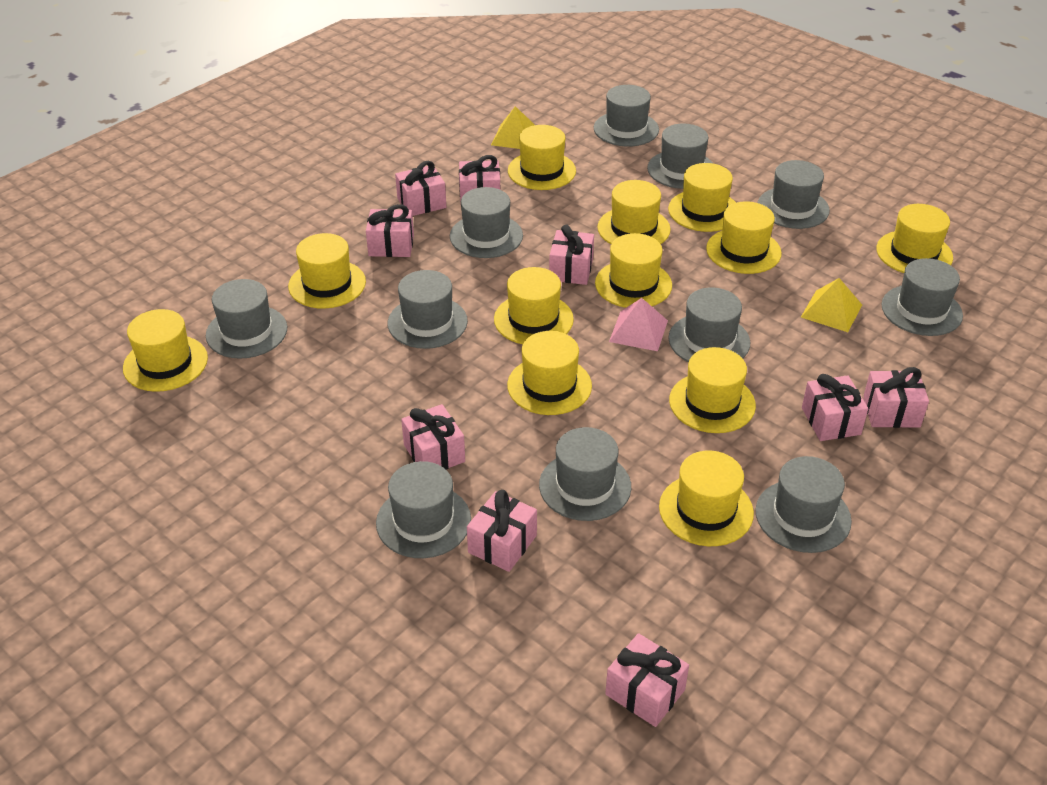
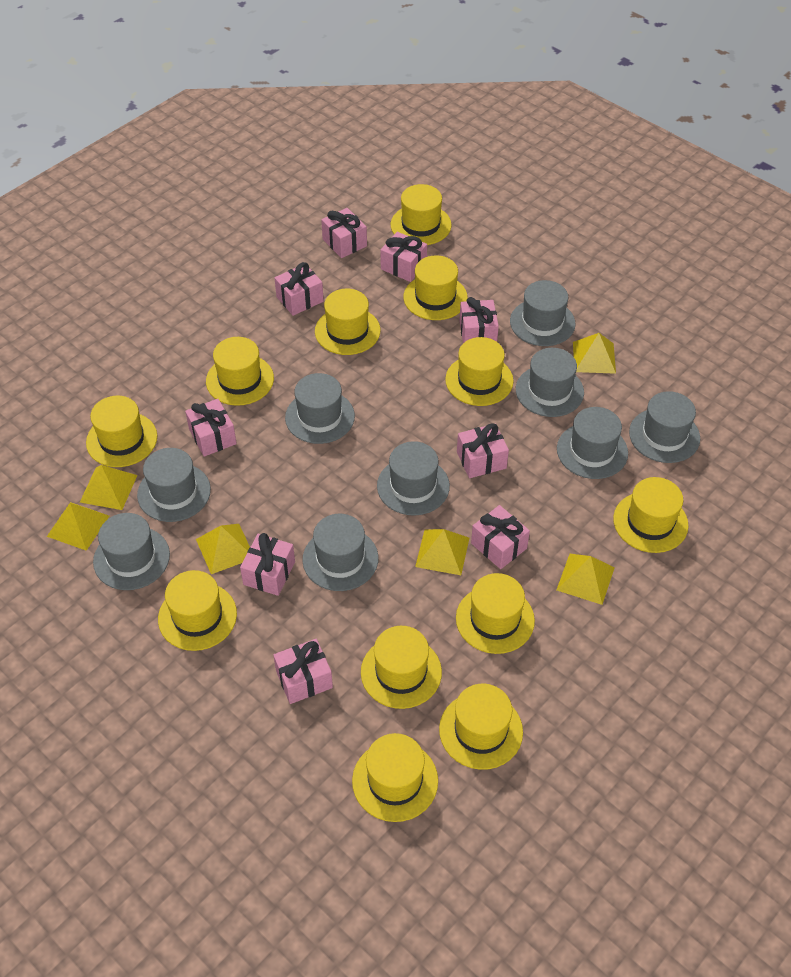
grey hat: [206,279,287,359] [376,461,471,558] [388,270,468,349] [450,187,523,258] [539,427,631,521] [594,85,659,147] [647,124,713,189] [668,288,750,362] [755,456,852,553] [758,160,830,229] [882,258,963,336] = 11 -> [93,513,170,590] [137,448,211,522] [285,373,355,444] [302,514,379,591] [377,441,450,516] [510,280,576,346] [516,348,584,417] [557,407,628,479] [629,391,700,463] = 9
pink pyramid: [609,298,668,351] = 1 -> none = 0
yellow pyramid: [491,106,534,149] [801,278,862,332] = 2 -> [47,502,109,551] [80,465,137,510] [196,524,250,574] [415,529,469,575] [557,554,615,605] [573,333,616,374] = 6

